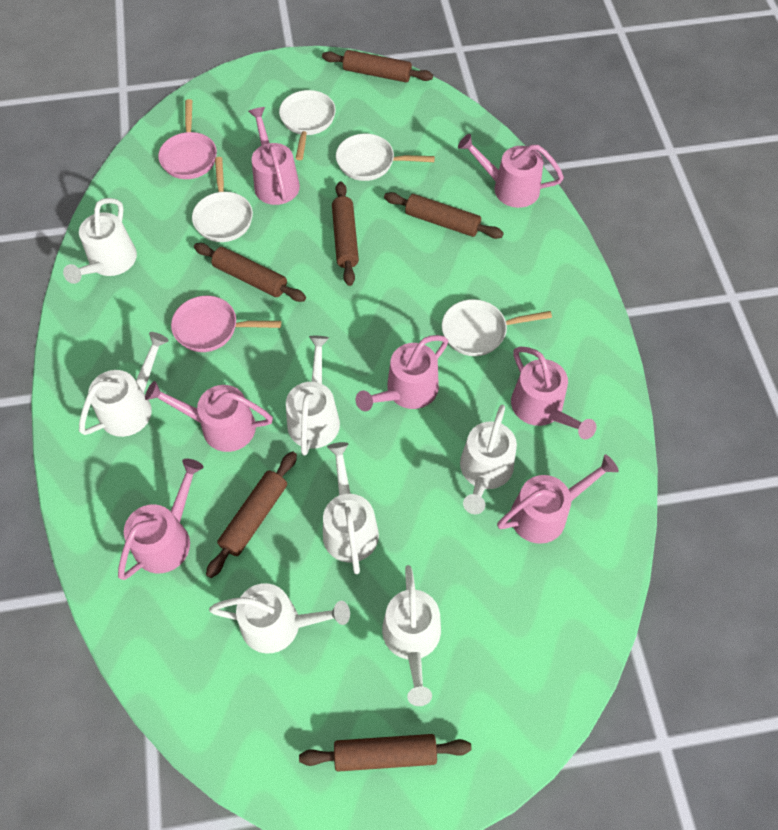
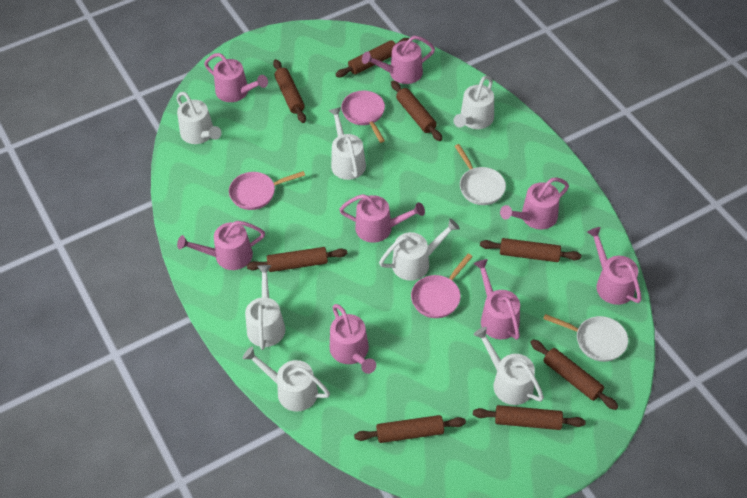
brown rolling pin: [194,243,306,302] [206,451,297,578] [299,734,472,772] [322,50,433,82] [332,181,359,286] [384,192,504,239] = 6 -> [247,247,347,272] [273,59,306,123] [335,38,409,77] [354,415,466,443] [391,81,442,141] [473,405,586,430] [480,238,581,262] [530,339,619,410] = 8
pink pan: [158,99,217,179] [171,296,281,352] = 2 -> [229,171,305,210] [341,91,385,143] [411,254,473,318] = 3
pink watering can: [118,459,203,580] [145,381,273,452] [248,107,300,205] [356,335,448,411] [458,134,564,208] [497,454,619,544] [511,347,596,439] = 7 -> [177,221,265,270] [204,53,268,102] [330,304,376,374] [339,194,425,243] [362,36,435,84] [474,259,520,340] [500,177,569,230] [587,227,642,305] = 8
white pan: [192,157,253,242] [279,90,336,160] [336,134,435,181] [442,299,552,356] = 4 -> [455,144,506,205] [543,314,628,362] = 2

